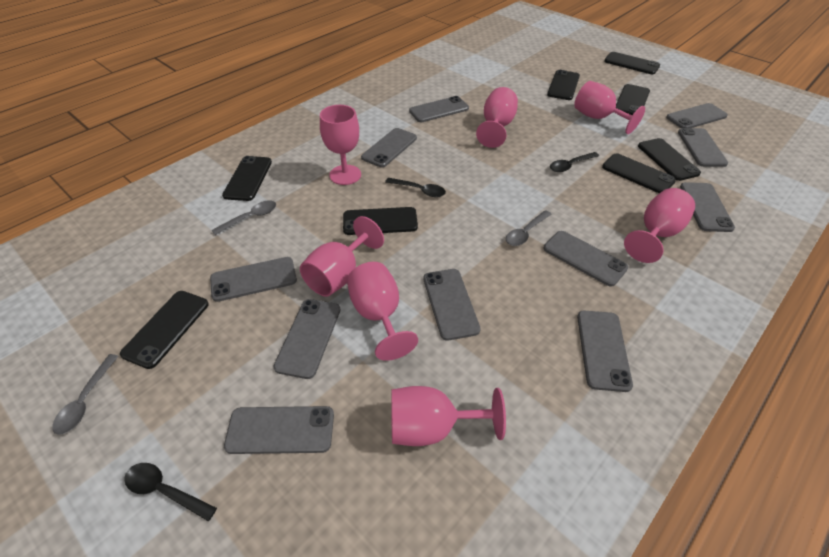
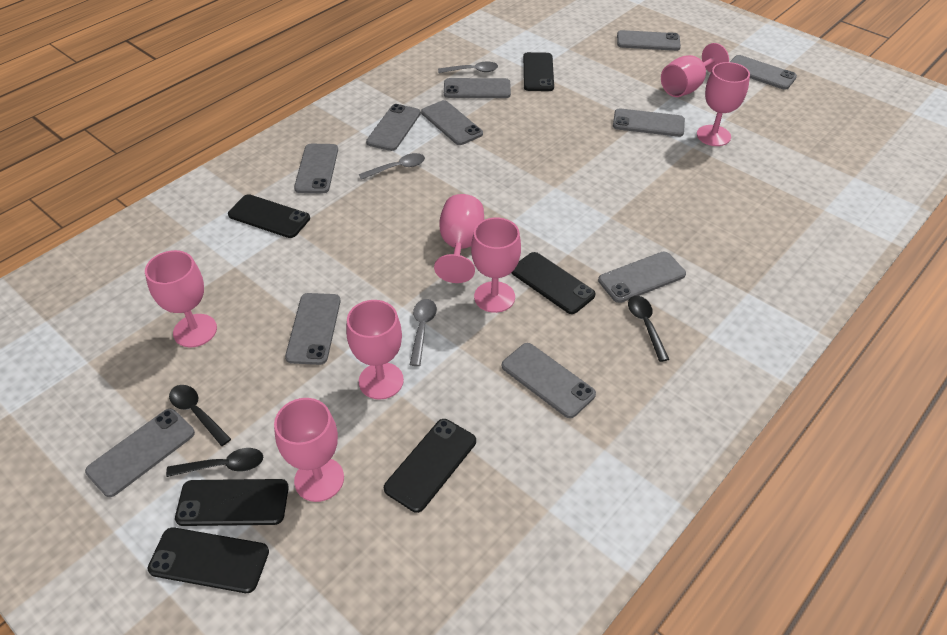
black phone: [120,291,209,369] [222,156,272,201] [343,207,418,235] [547,70,580,100] [602,153,676,193] [604,52,660,74] [616,84,650,115] [638,138,701,181] = 8 -> [147,527,269,593] [175,479,289,526] [228,194,310,238] [384,419,476,513] [511,252,596,314] [523,52,554,91] = 6

